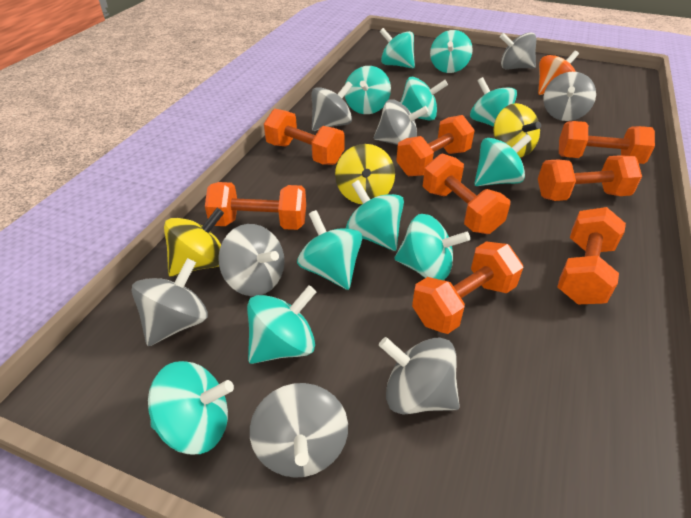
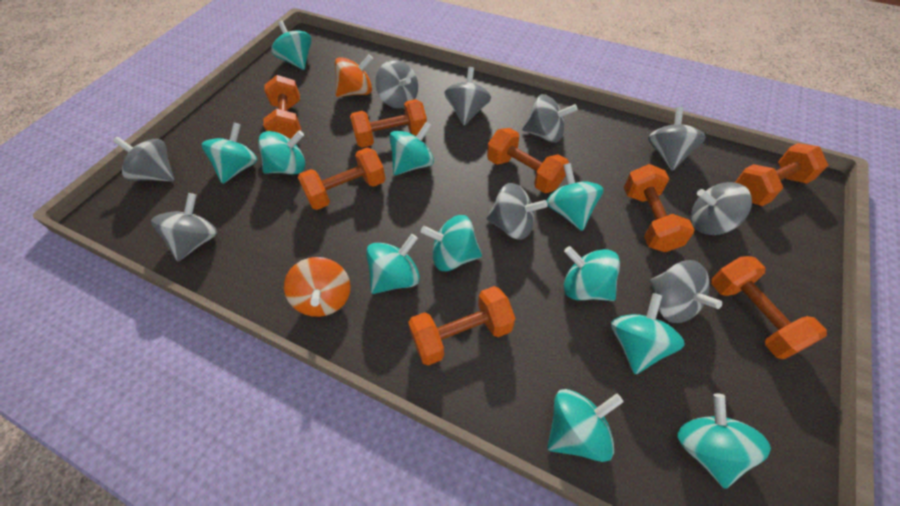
grey spinning top: [132,258,208,346] [218,224,285,296] [250,383,348,478] [311,81,353,131] [374,99,429,145] [379,337,460,415] [500,32,536,70] [544,72,596,121] = 8 -> [113,137,174,182] [151,193,218,261] [375,60,418,109] [444,67,491,126] [486,183,548,240] [522,94,578,143] [648,107,706,171] [650,260,722,323] [691,182,752,235] = 9
orange spinning top: [538,51,579,95] = 1 -> [284,257,351,317] [335,54,373,97] = 2
yellow spinning top: [164,208,224,277] [335,144,395,204] [493,103,541,157] = 3 -> none = 0

